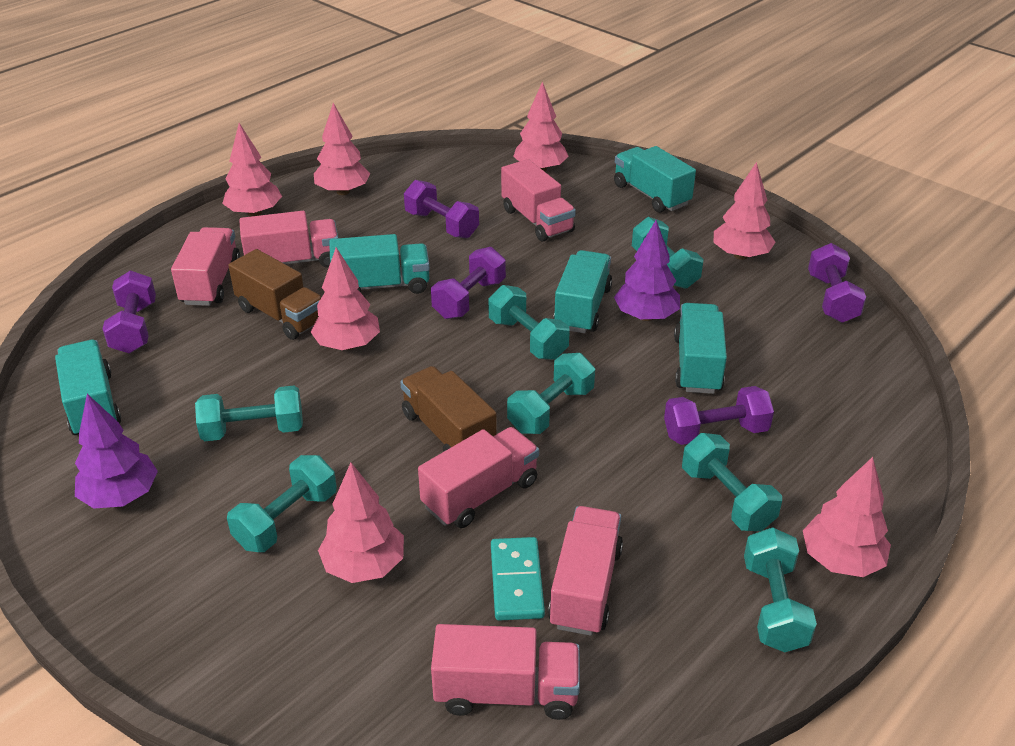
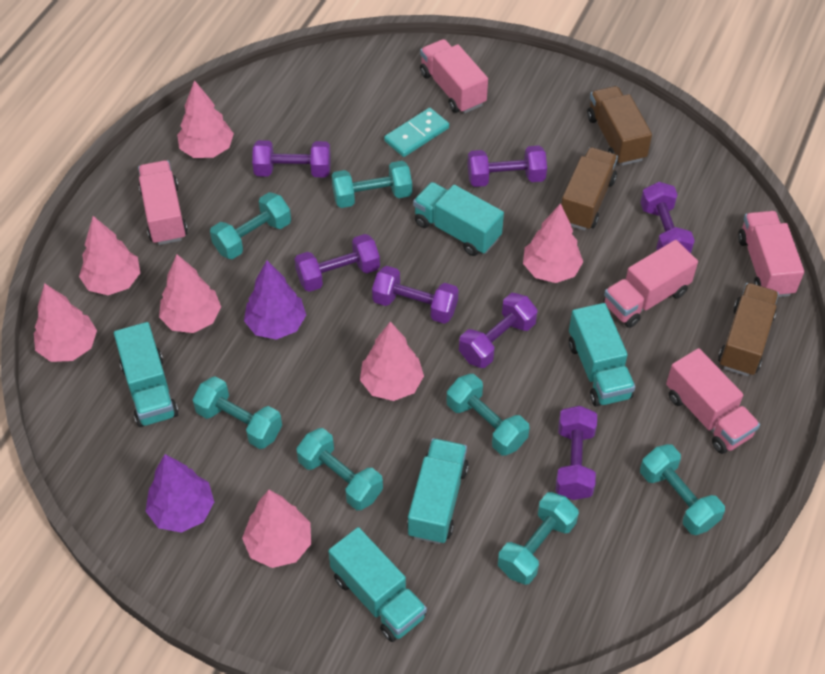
brown truck: [228,249,322,340] [400,366,497,452] = 2 -> [561,147,618,231] [587,86,652,165] [718,283,779,376] = 3
pink truck: [171,227,240,306] [239,211,338,268] [418,427,539,528] [431,624,580,720] [501,159,576,242] [548,506,623,636] = 6 -> [138,160,188,245] [420,39,488,113] [603,240,698,328] [666,348,760,454] [738,211,804,297] = 5
purple dumbbell: [103,270,156,353] [404,180,479,238] [431,247,506,319] [664,386,774,445] [808,243,866,323] = 5 -> [252,140,331,177] [295,234,380,292] [372,266,459,324] [459,293,537,368] [468,146,547,187] [556,406,597,500] [640,182,695,253] = 7

